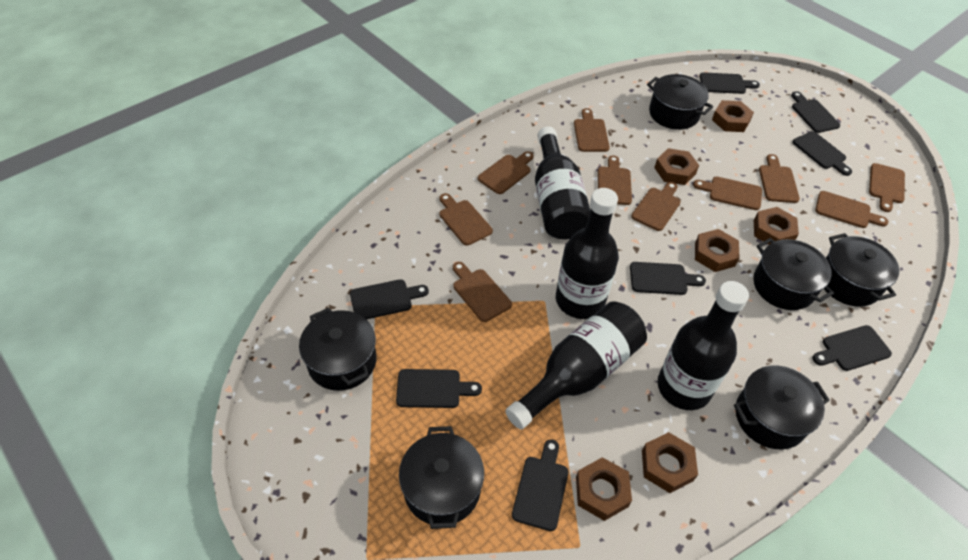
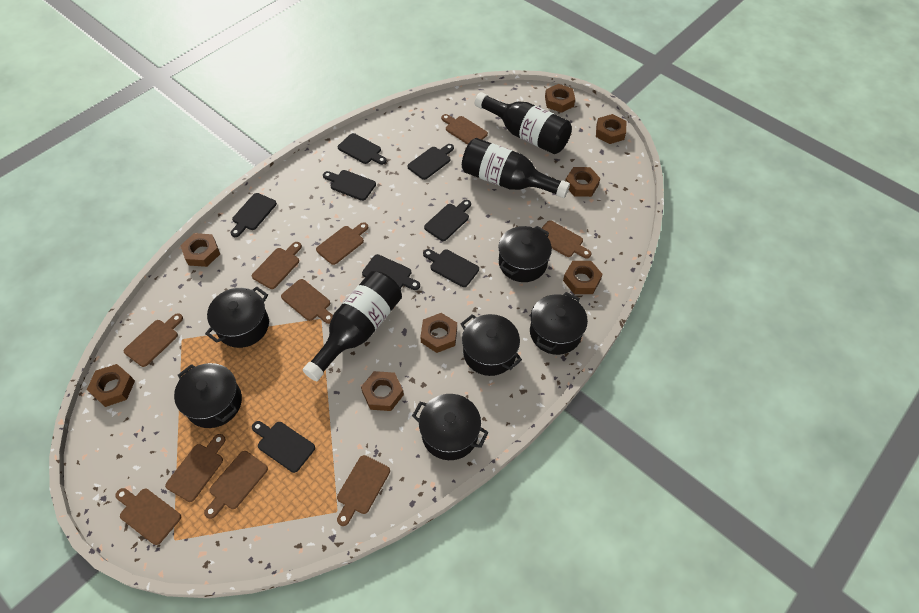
black bottle: [505,301,647,430] [535,127,590,239] [556,188,619,319] [657,281,749,410] = 4 -> [303,271,402,381] [462,138,570,198] [475,92,572,154] = 3
brown nut: [576,457,632,521] [642,432,698,493] [654,148,699,185] [695,229,740,272] [712,100,754,132] [754,207,799,245] = 6 -> [87,364,135,407] [180,233,220,267] [361,371,404,411] [420,313,457,353] [545,84,575,113] [563,261,603,294] [565,167,600,197] [596,114,626,144] = 8

